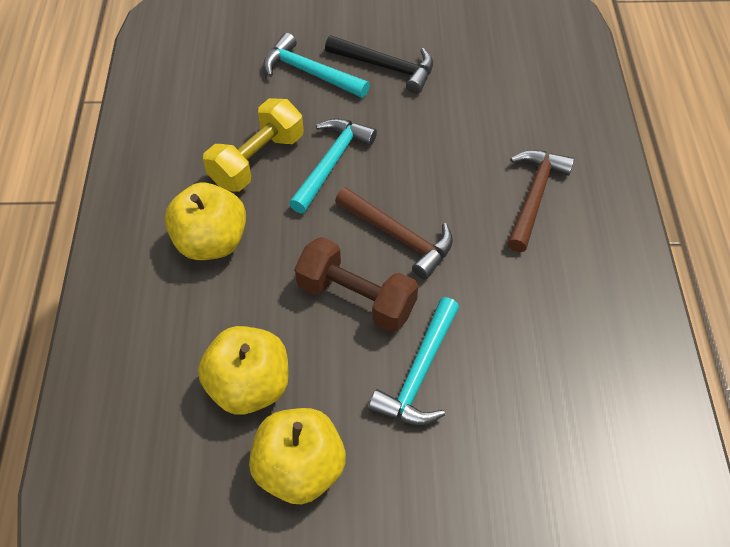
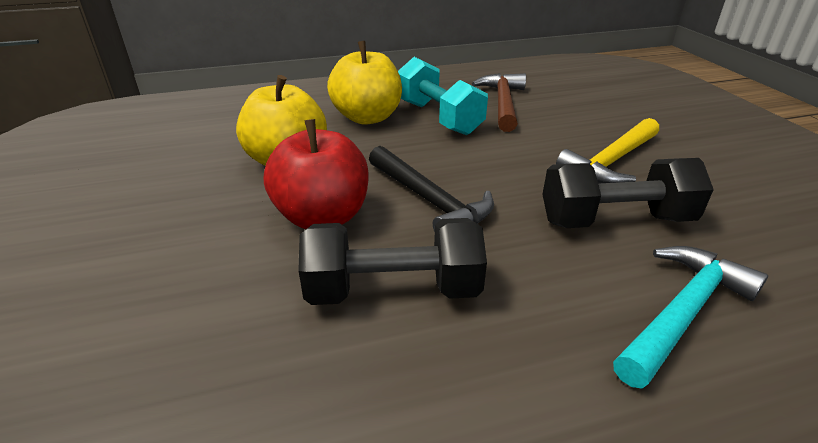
black dumbbell: none = 0 -> [298,218,487,305] [542,158,714,228] = 2
brown dumbbell: [295,237,418,332] = 1 -> none = 0
brown hammer: [335,187,453,279] [507,150,575,252] = 2 -> [472,73,526,132] = 1
red apple: none = 0 -> [264,119,369,229] = 1
turquoise dumbbell: none = 0 -> [398,57,488,135] = 1
turquoise hammer: [263,33,370,98] [289,119,377,214] [368,297,459,425] = 3 -> [613,246,768,389] = 1
yellow apple: [165,183,246,260] [198,326,289,415] [249,408,346,504] = 3 -> [236,75,327,166] [327,41,402,125] = 2
yellow dumbbell: [203,98,303,192] = 1 -> none = 0
yellow hammer: none = 0 -> [556,118,659,183] = 1

